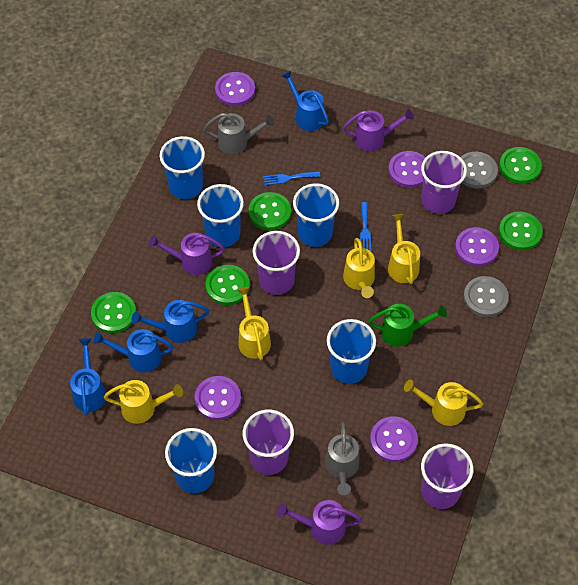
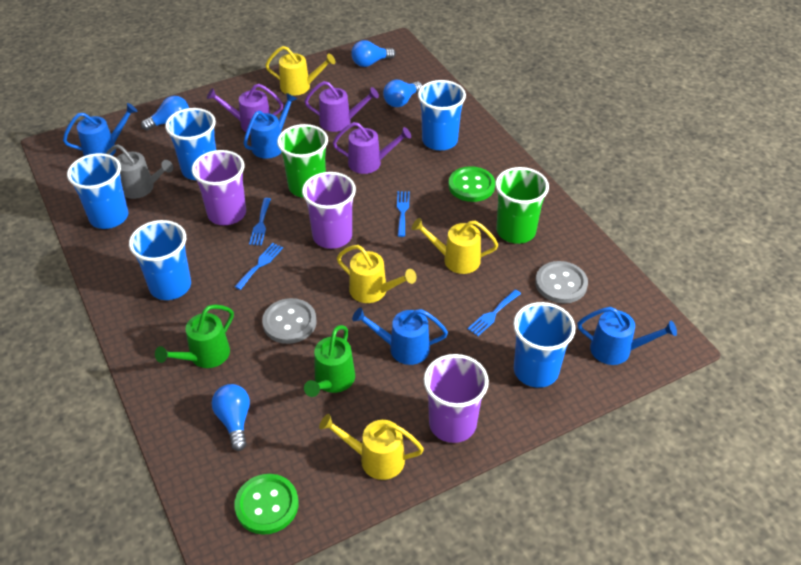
blue fork: [263,171,320,185] [360,202,371,251] = 2 -> [235,243,283,290] [249,198,271,245] [397,191,410,237] [467,290,521,336] = 4
blue light bulb: none = 0 -> [141,96,189,130] [212,384,250,451] [351,40,396,67] [383,80,422,107] = 4
green button: [91,292,136,333] [206,265,250,305] [249,192,291,230] [499,147,542,184] [499,212,543,250] = 5 -> [234,474,298,535] [448,166,495,202] = 2
green cup: none = 0 -> [277,124,328,198] [495,167,549,244] = 2
green watering can: [368,304,447,347] = 1 -> [155,304,234,368] [304,325,355,397] = 2
grey watering can: [204,113,274,154] [325,422,359,495] = 2 -> [106,144,173,199] = 1
purple button: [195,376,241,420] [215,72,255,106] [370,416,418,462] [388,151,425,188] [455,227,499,267] = 5 -> none = 0
purple cup: [243,410,294,475] [253,231,300,295] [421,151,467,214] [421,443,473,509] = 4 -> [192,150,246,225] [302,172,356,249] [424,354,489,443] = 3
yellow watering can: [104,380,183,424] [238,287,271,360] [343,238,375,298] [388,214,420,284] [404,380,483,426] = 5 -> [265,46,335,96] [319,414,424,480] [337,245,417,303] [411,218,498,274] = 4

